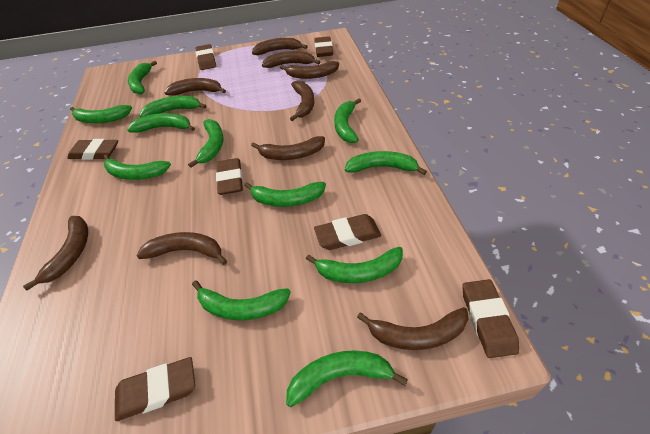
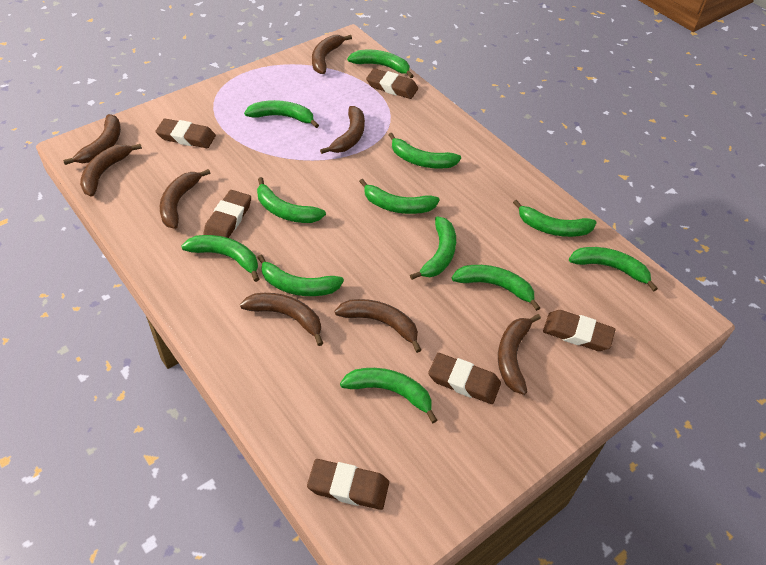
brown banana: [23,216,88,290] [136,232,227,265] [164,78,226,96] [251,136,325,160] [252,38,308,55] [262,51,320,68] [280,61,339,79] [290,81,314,121] [357,307,469,350] = 9 -> [63,114,121,165] [80,144,142,197] [160,169,210,229] [240,293,323,346] [312,35,352,74] [320,106,365,154] [335,299,421,353] [498,314,541,395] = 8
brown eraser: [67,139,118,160] [115,357,195,421] [196,44,216,70] [216,158,243,195] [314,36,333,57] [314,214,381,250] [462,279,519,358] = 7 -> [155,119,216,148] [203,190,251,238] [307,459,389,510] [366,68,418,99] [428,353,501,404] [543,310,615,351] = 6

